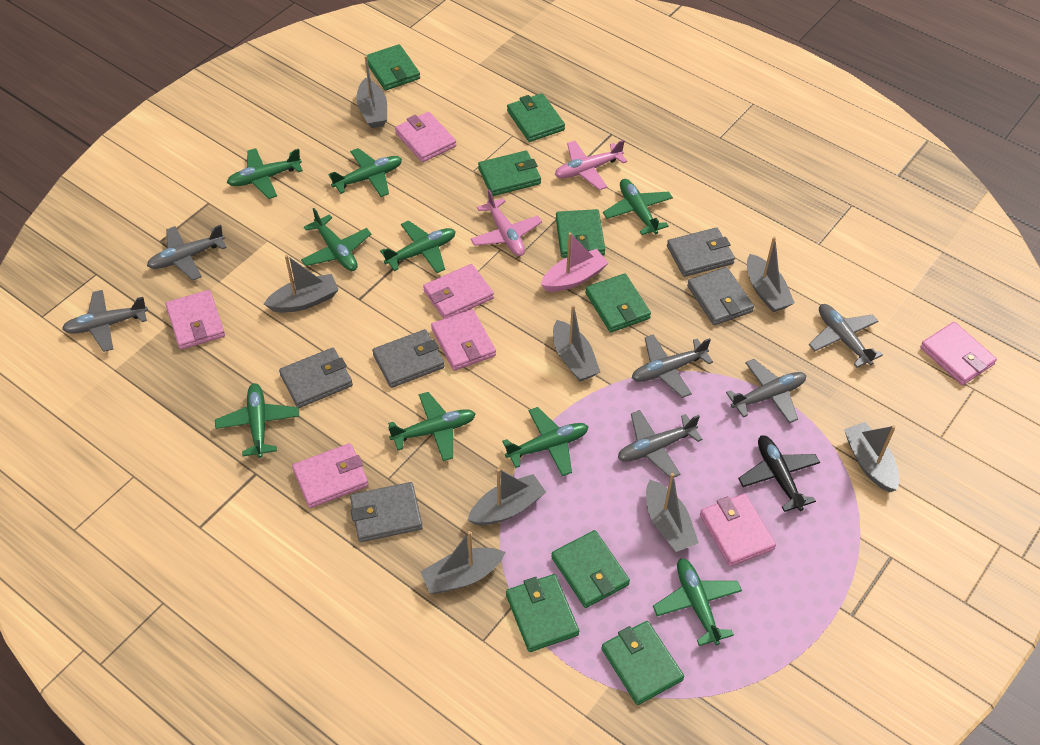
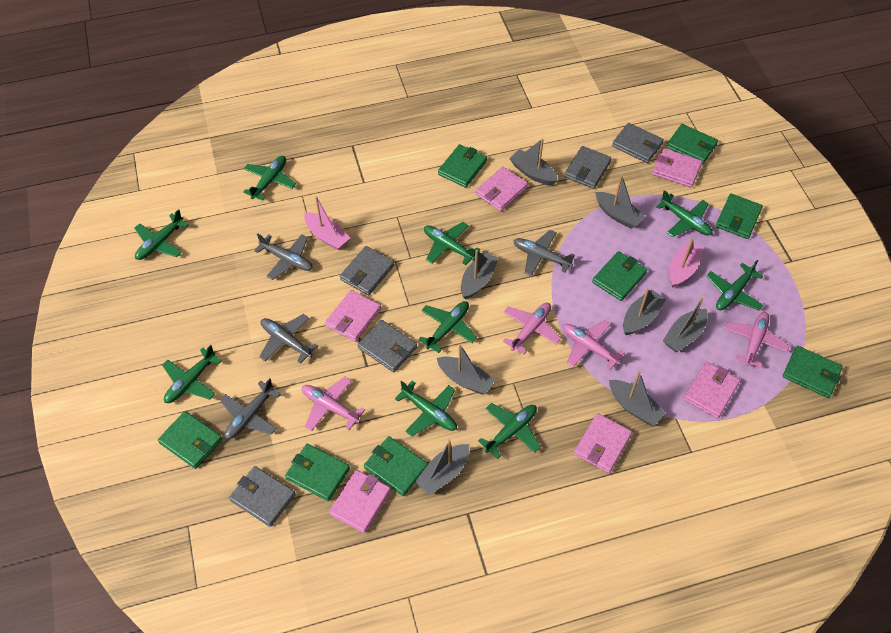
black plane: [738,435,820,512] = 1 -> none = 0
grey plane: [62,290,148,352] [147,225,227,280] [618,410,703,477] [632,334,713,398] [726,359,806,423] [809,304,883,368] = 6 -> [220,378,281,439] [254,233,313,280] [259,314,318,364] [513,230,575,276] = 4
pink boat: [541,232,608,292] = 1 -> [304,196,350,250] [669,238,703,288] = 2
pink plane: [471,190,542,256] [555,140,627,190] = 2 -> [302,377,365,431] [503,303,561,354] [563,320,625,370] [725,312,790,368] = 4
pink wallet: [165,290,225,350] [292,443,369,508] [395,112,456,162] [423,264,494,319] [431,309,496,371] [700,493,776,567] [920,322,997,385] = 7 -> [325,290,381,342] [329,470,391,533] [476,167,528,211] [574,413,632,473] [652,148,702,188] [683,362,740,419] = 6

